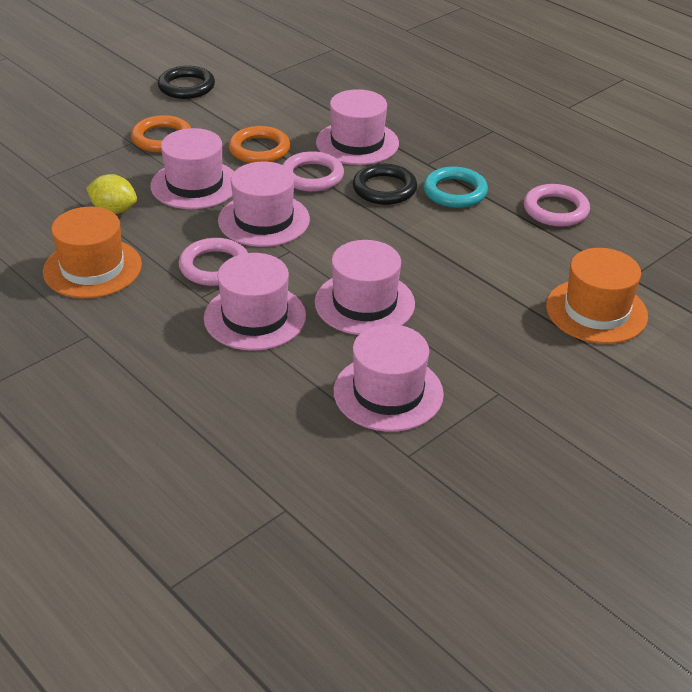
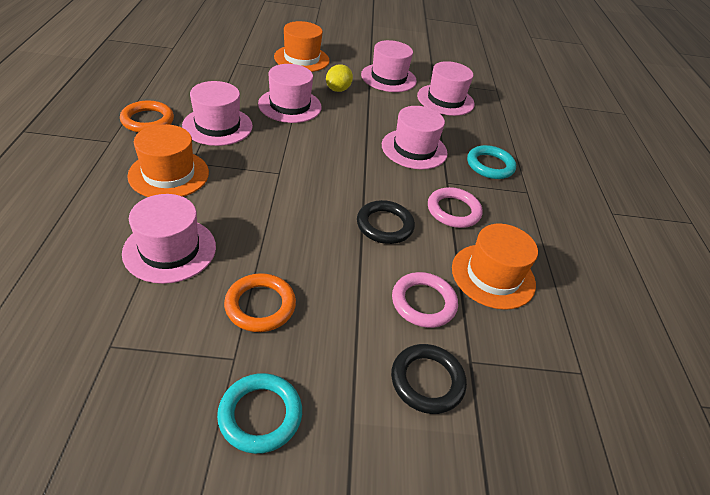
orange hat: [43,207,142,298] [546,248,648,344] = 2 -> [127,124,209,197] [274,21,330,72] [452,224,538,310] = 3
pink ring: [179,238,248,286] [282,151,344,192] [524,184,590,227] = 3 -> [392,272,458,328] [428,187,483,228] = 2
turquoise ring: [423,167,488,208] = 1 -> [217,373,302,454] [467,145,516,179] = 2

